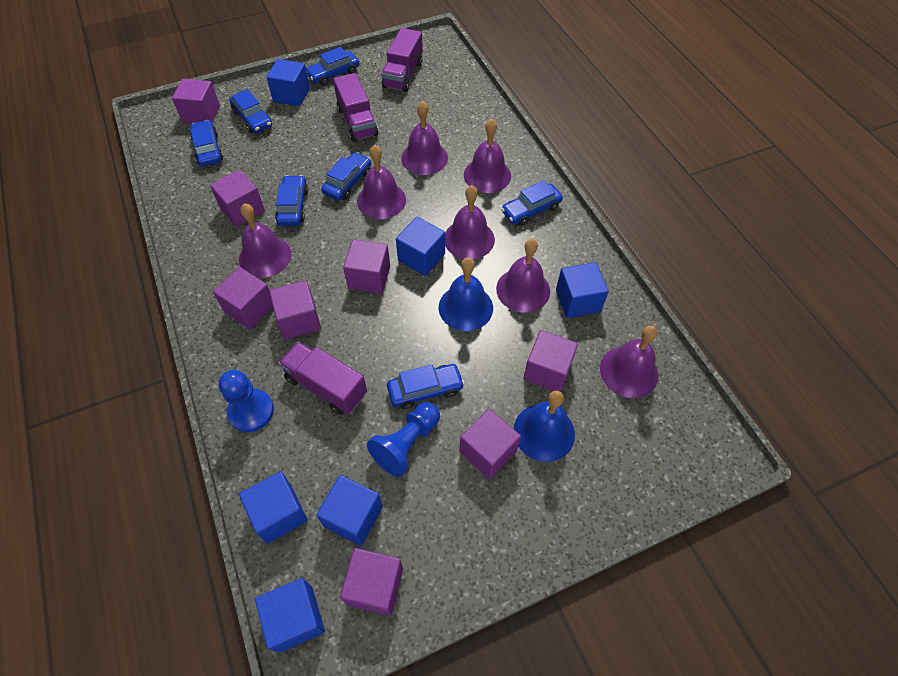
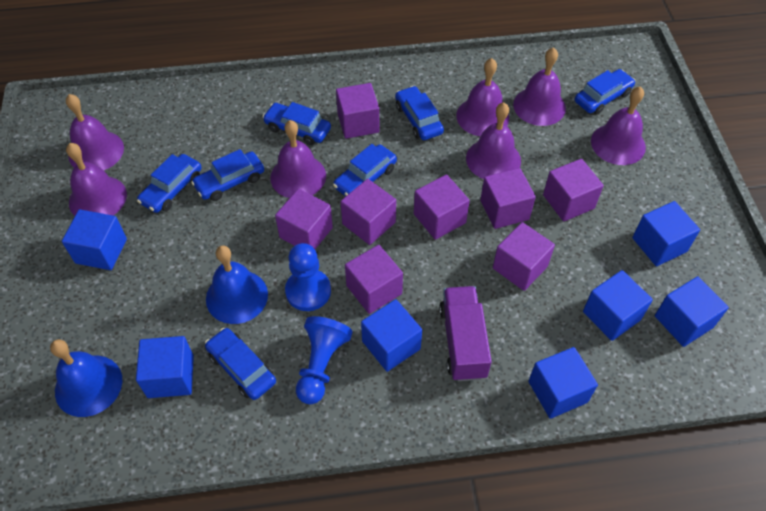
blue cube: [239,471,308,544] [255,578,325,653] [266,59,310,106] [316,475,383,546] [396,217,445,276] [556,262,609,318] = 6 -> [62,209,127,270] [136,336,194,398] [361,299,422,372] [528,347,598,419] [583,270,653,341] [632,201,700,266] [655,276,729,347] = 7
purple truck: [279,342,367,415] [333,73,378,142] [381,28,423,92] = 3 -> [439,286,492,381] = 1

